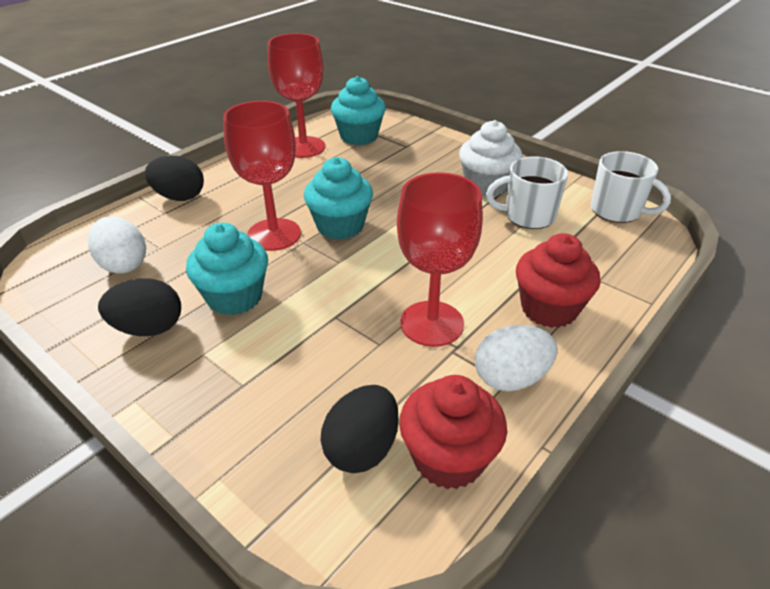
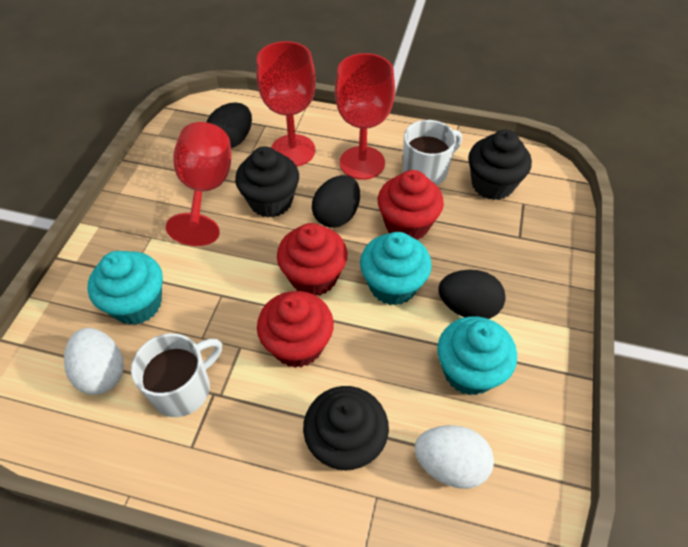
black cupcake: none = 0 -> [235,146,299,218] [303,386,389,471] [468,130,532,200] = 3
red cupcake: [399,375,507,489] [516,233,600,328] = 2 -> [257,291,334,368] [277,223,347,296] [378,170,444,240] = 3
white cupcake: [459,120,522,197] = 1 -> none = 0

